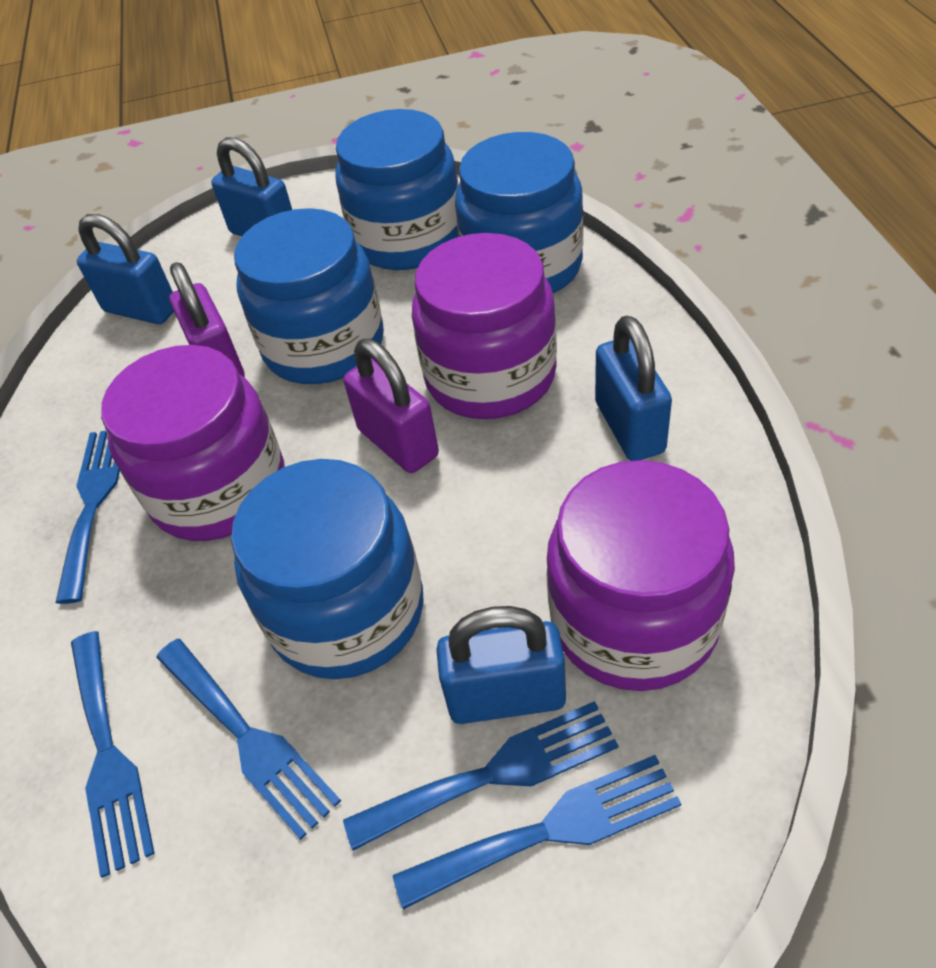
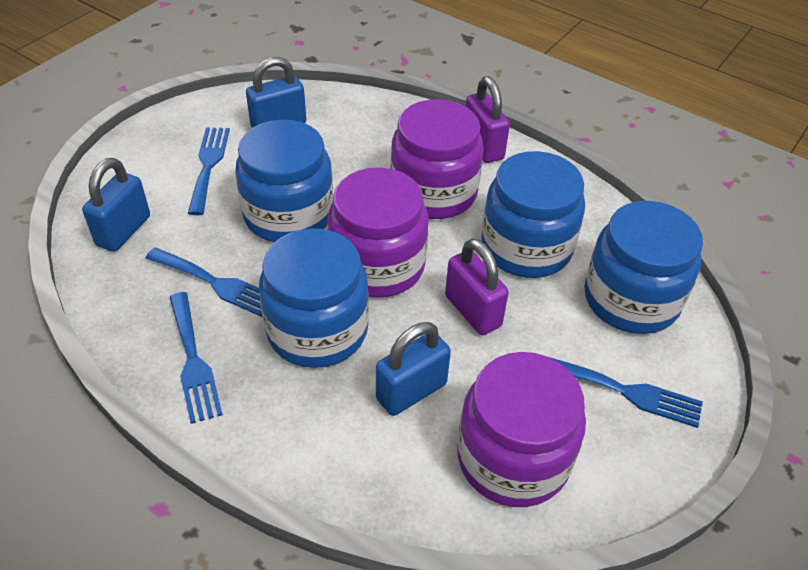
blue fork: [56,431,120,604] [71,631,155,878] [156,639,341,840] [343,701,619,851] [393,755,681,910] = 5 -> [146,247,262,317] [170,292,223,424] [188,127,230,215] [551,358,703,428] = 4
blue padlock: [77,214,174,324] [212,137,292,236] [436,606,566,724] [595,315,672,461] = 4 -> [82,158,150,252] [246,57,306,128] [376,322,451,416] = 3

